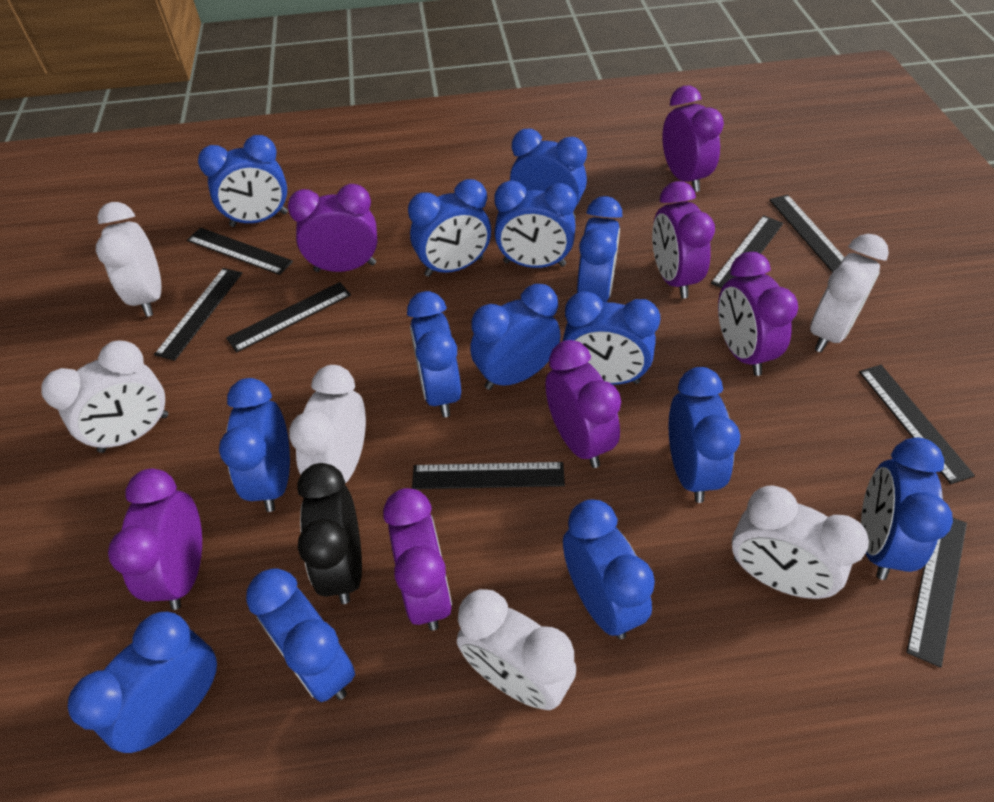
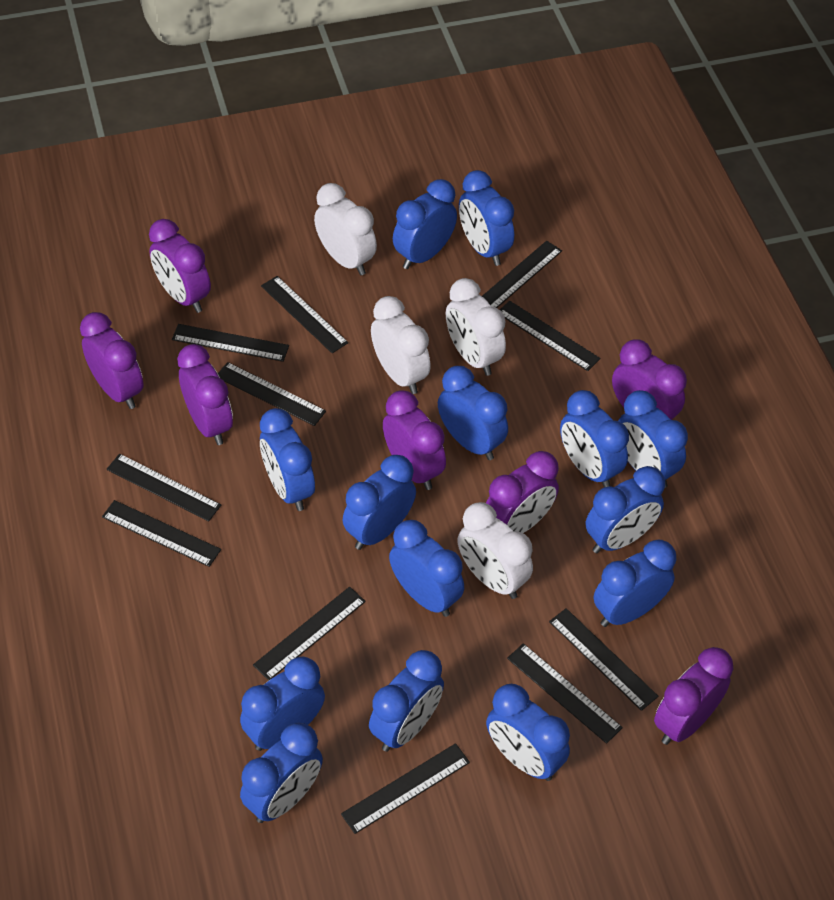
black clock: [298,463,362,604] = 1 -> none = 0
black ruler: [154,268,242,361] [187,228,293,275] [226,282,351,353] [412,462,565,489] [711,215,783,288] [769,195,845,273] [859,365,975,484] [906,518,967,668] = 8 -> [102,500,221,567] [107,454,221,521] [172,324,289,362] [218,362,326,426] [253,587,366,681] [261,276,348,353] [341,743,470,834] [482,241,562,308] [500,301,600,371] [507,643,623,744] [549,608,658,711] = 11
white clock: [41,341,168,453] [96,202,161,317] [289,365,366,483] [457,589,576,710] [732,485,869,599] [810,234,889,352] = 6 -> [314,183,377,275] [371,296,430,394] [446,278,506,376] [457,502,533,599] = 4

